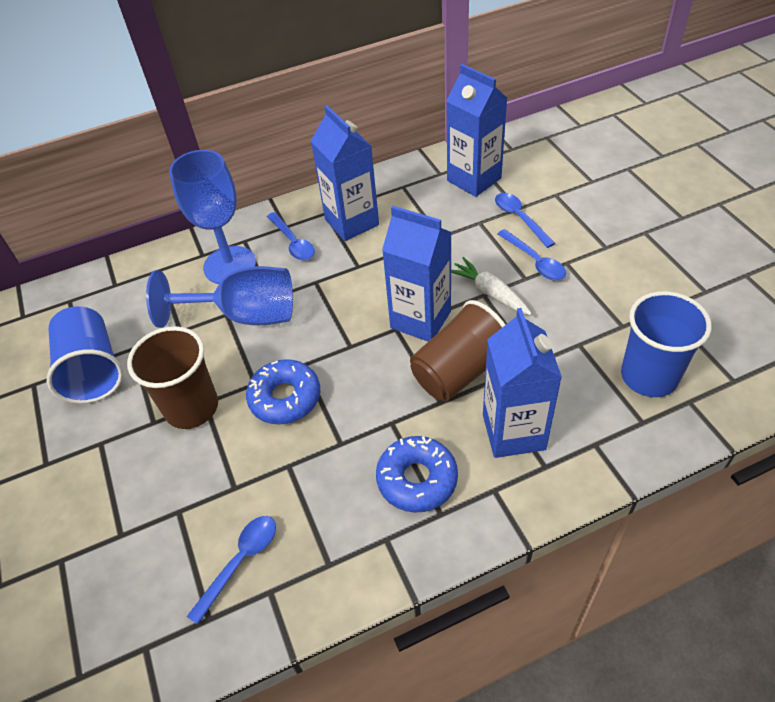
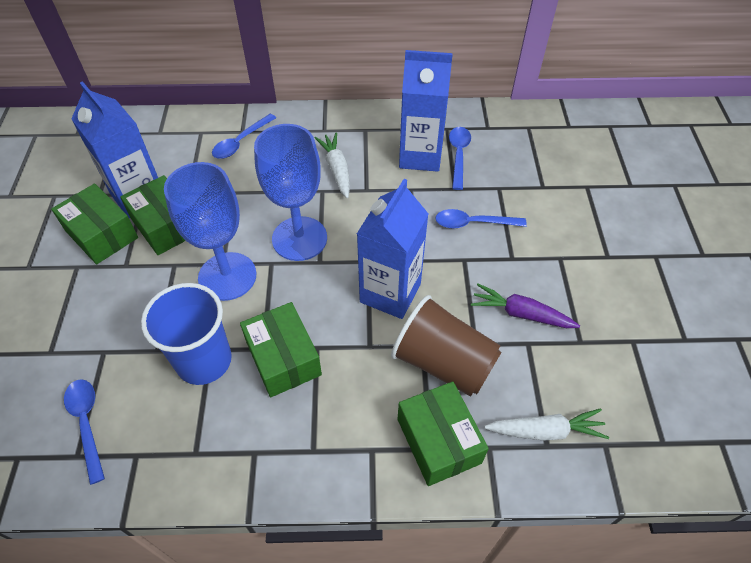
blue carton: [311,105,379,241] [382,206,452,342] [447,64,507,197] [483,308,562,458] = 4 -> [71,81,158,218] [357,179,428,319] [399,50,453,172] = 3
blue cup: [47,306,123,404] [621,291,712,397] = 2 -> [141,283,232,385] = 1
blue donut: [246,359,320,425] [376,436,458,513] = 2 -> none = 0
brown cup: [127,326,218,429] [410,300,506,401] = 2 -> [391,295,502,397] = 1
green box: none = 0 -> [51,184,138,264] [120,175,186,255] [240,302,322,397] [398,381,489,486] = 4
purple carrot: none = 0 -> [471,283,580,328] = 1
white carrot: [451,257,532,315] = 1 -> [315,133,350,198] [484,408,609,441] = 2

